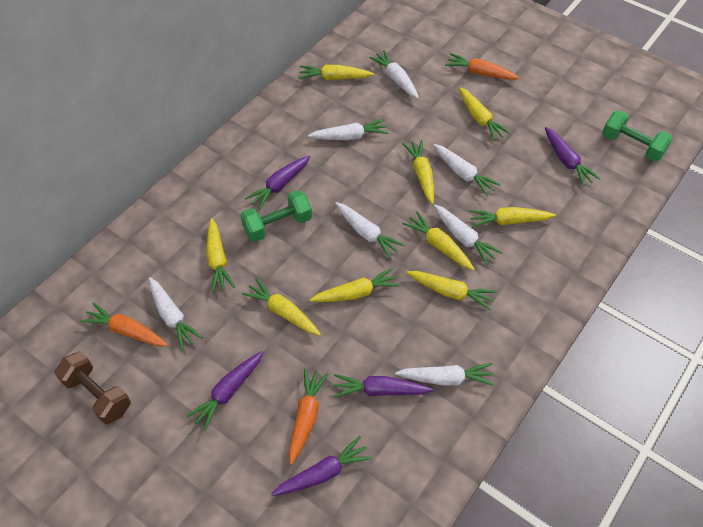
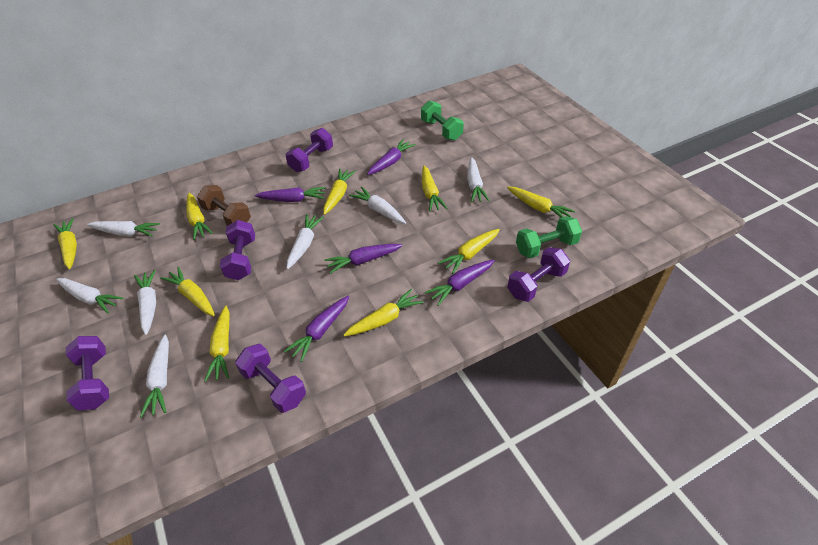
orange carrot: [80,302,168,346] [289,368,329,465] [445,53,520,80] = 3 -> none = 0
purple dumbbell: none = 0 -> [66,336,109,411] [220,220,255,280] [235,344,306,413] [286,128,333,172] [507,247,570,302] = 5

